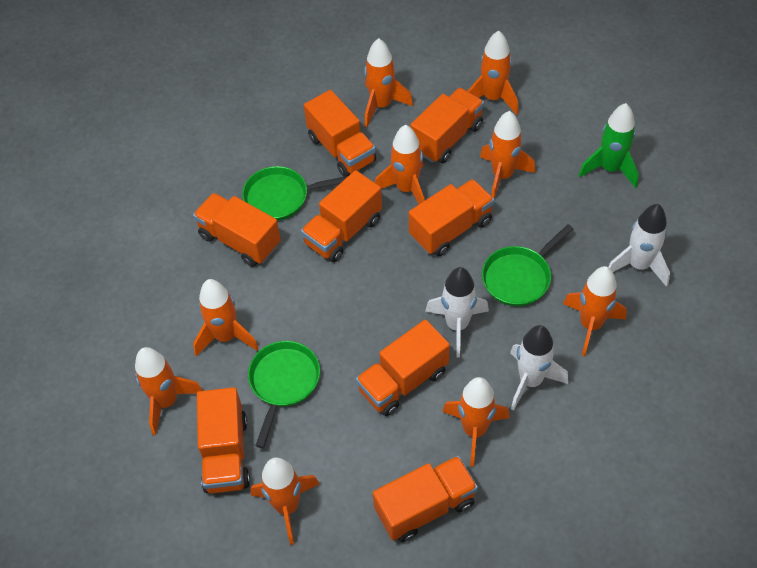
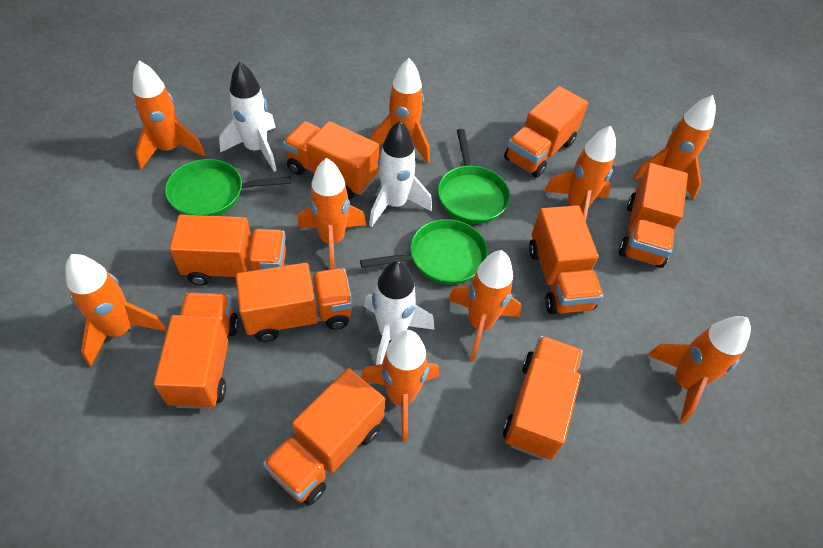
green rocket: [579,103,639,188] = 1 -> none = 0
orange truck: [193,193,281,267] [197,387,250,493] [301,170,382,262] [304,90,376,177] [356,320,450,416] [373,456,478,542] [409,179,494,257] [410,87,484,164] = 8 -> [154,293,239,409] [169,214,286,286] [236,263,353,342] [263,368,385,506] [283,121,379,199] [503,336,583,460] [504,86,588,178] [529,205,603,314] [619,163,688,268] = 9

